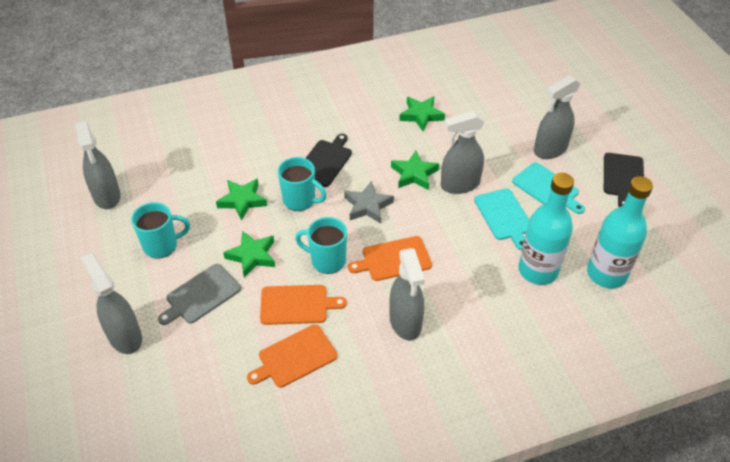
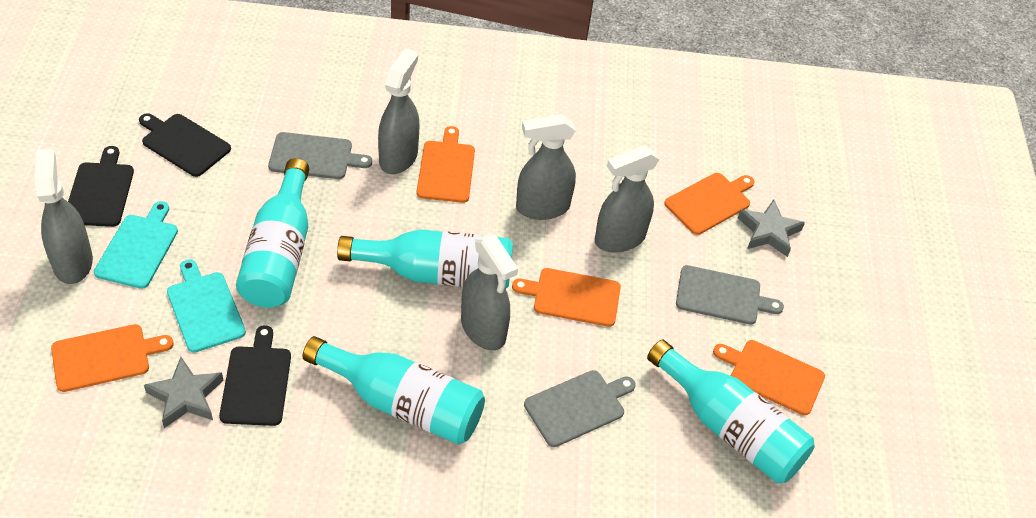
black cutting board: [306,134,352,187] [604,153,644,207] = 2 -> [68,146,134,227] [139,113,231,177] [219,325,291,426] = 3
green star: [216,179,267,221] [223,231,275,278] [391,151,439,190] [399,96,445,131] = 4 -> none = 0
grey cutting board: [158,264,241,325] = 1 -> [268,132,372,179] [524,370,636,447] [676,265,784,325] = 3
grey star: [344,181,394,224] = 1 -> [144,357,224,428] [738,199,805,257] = 2
orange cutting board: [247,324,338,388] [260,285,347,325] [348,236,432,281] = 3 -> [51,324,174,392] [417,126,475,203] [512,268,621,327] [664,173,754,235] [713,340,825,415] = 5
turquoise bottle: [519,173,574,285] [587,176,653,289] = 2 -> [236,158,309,308] [302,336,485,445] [337,229,513,288] [647,340,815,483] = 4
turquoise mug: [131,202,190,259] [278,157,327,211] [295,217,347,274] = 3 -> none = 0

